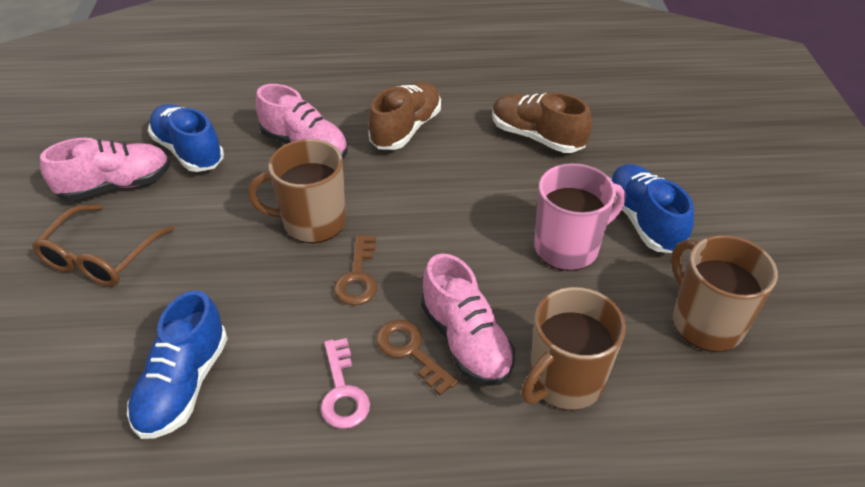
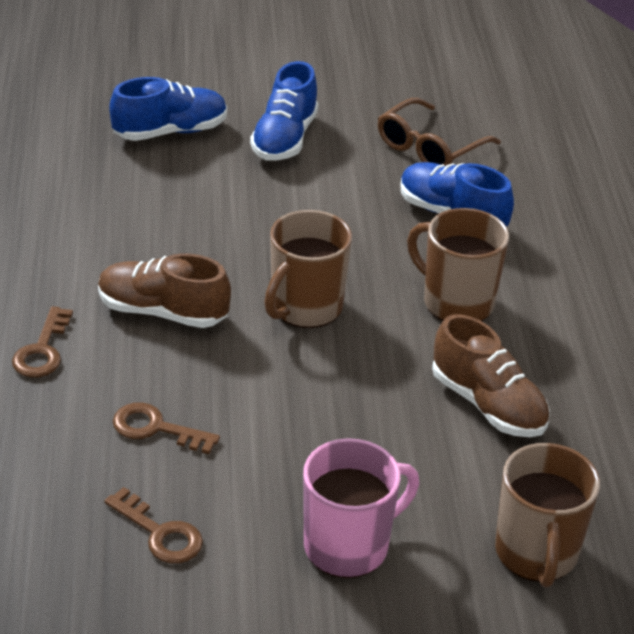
brown key: [334,235,377,306] [376,320,458,396] = 2 -> [12,306,73,378] [104,487,203,564] [113,402,220,454] = 3
pink key: [320,338,370,429] = 1 -> none = 0
pink shoe: [40,138,170,201] [255,84,348,159] [421,253,515,386] = 3 -> none = 0

